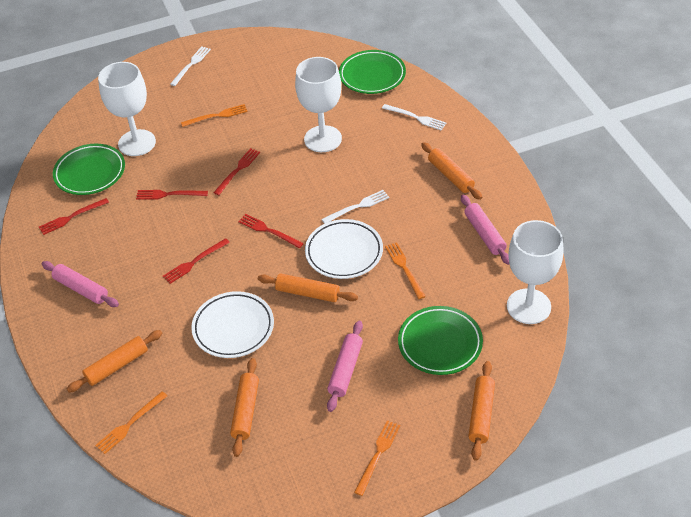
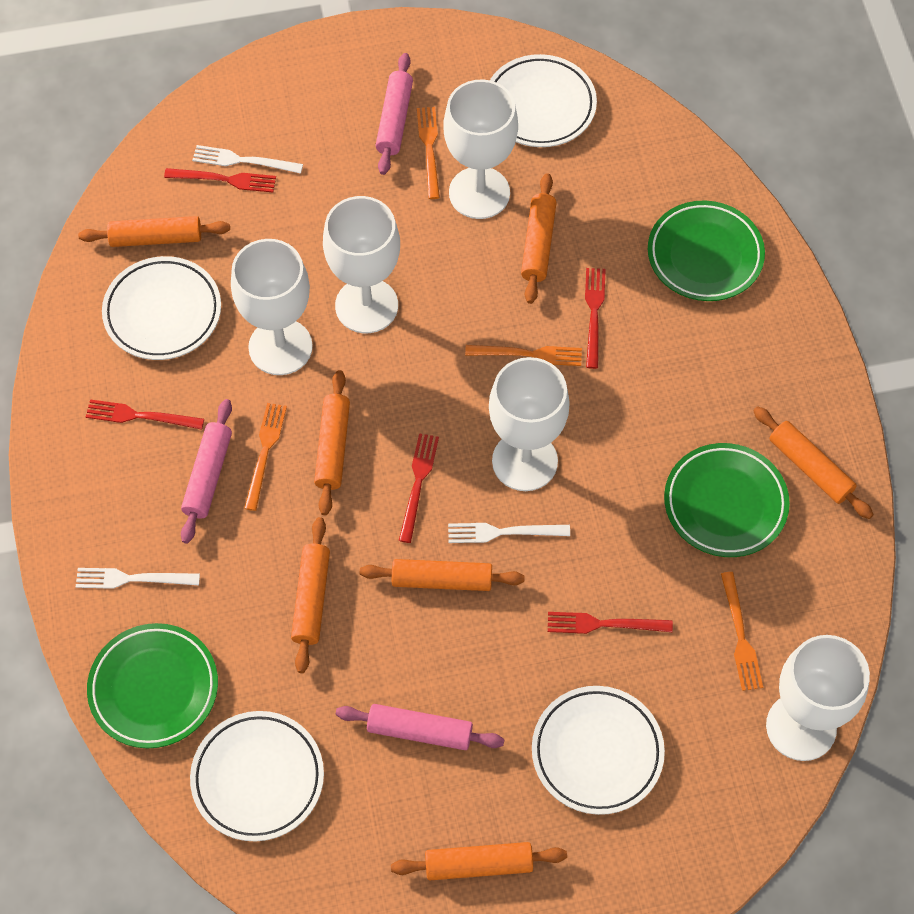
orange rolling pin: [67,330,162,393] [230,358,259,457] [258,273,358,302] [421,142,482,200] [468,361,495,461] = 5 -> [78,216,230,247] [291,517,330,673] [314,370,350,515] [360,559,525,591] [391,842,567,880] [521,173,556,304] [753,406,874,519] = 7
white goblet: [98,62,156,156] [295,57,342,152] [507,220,564,324] = 3 -> [231,239,313,375] [323,196,400,333] [443,79,518,219] [489,357,570,491] [766,635,870,761] = 5
white plate: [191,291,274,358] [305,219,383,279] = 2 -> [102,256,221,360] [190,711,324,842] [490,54,597,147] [532,686,665,815] = 4

